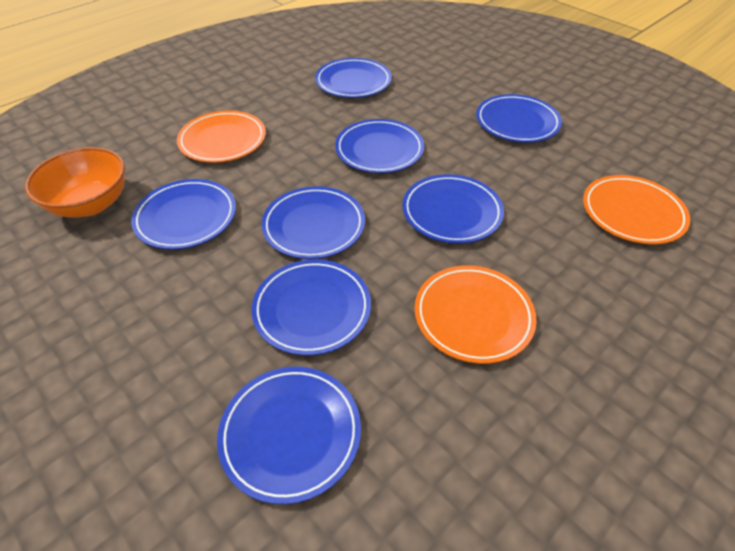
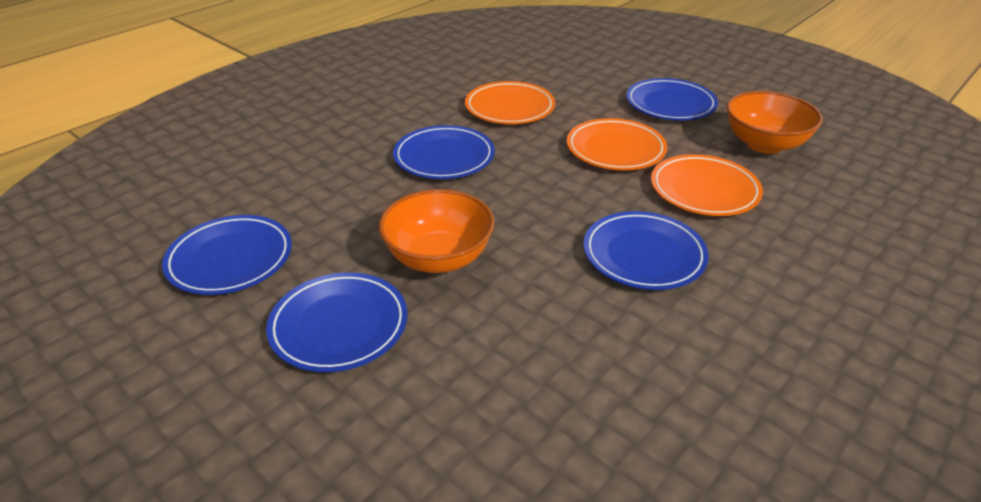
blue plate: [131,179,236,250] [217,367,361,504] [251,259,371,356] [261,186,365,259] [315,58,392,98] [335,119,424,173] [402,174,504,244] [476,94,562,143] = 8 -> [162,215,292,295] [266,272,408,372] [393,125,495,179] [584,211,709,290] [626,78,718,120] = 5
orange bowl: [25,147,125,218] = 1 -> [379,189,495,273] [727,91,823,154] = 2

